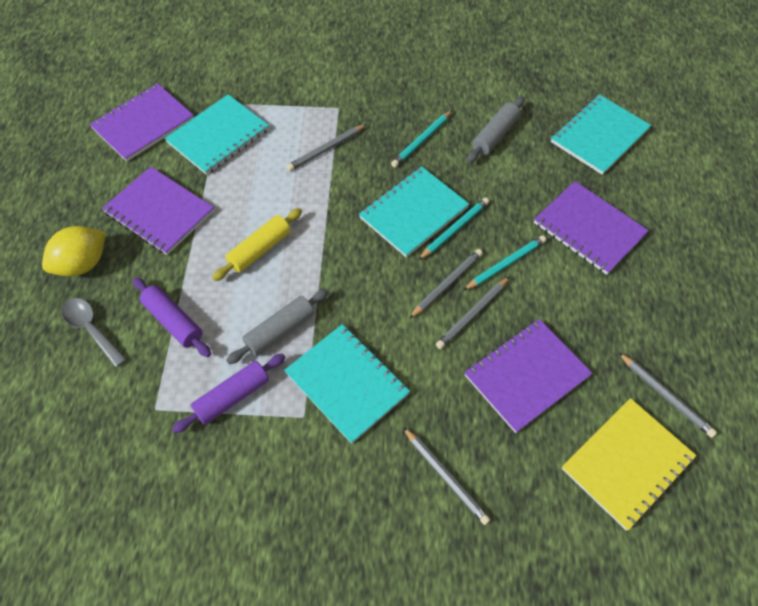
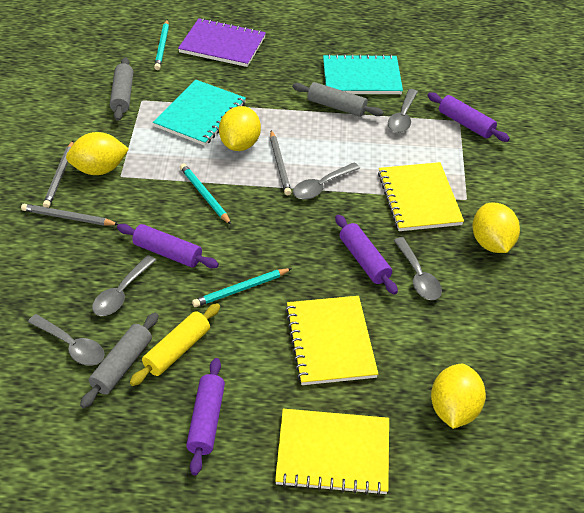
grey pencil: [287,124,367,171] [403,427,490,525] [409,249,483,319] [436,277,509,349] [618,352,717,438] = 5 -> [21,204,118,226] [43,141,74,208] [270,130,291,195] = 3
grey rolling pin: [226,289,329,364] [467,96,525,163] = 2 -> [80,313,158,408] [110,57,133,121] [292,82,384,117] = 3
grey spoon: [61,298,127,367] = 1 -> [28,314,105,366] [92,255,156,316] [293,163,360,200] [388,89,418,133] [393,237,442,300] = 5
purple notebook: [90,83,194,162] [102,167,214,255] [464,319,593,433] [534,181,649,275] = 4 -> [178,18,266,67] = 1
purple rolling pin: [133,277,211,357] [172,353,286,433] = 2 -> [117,224,219,268] [186,358,225,475] [335,215,398,295] [427,92,510,142] = 4
turquoise notebook: [164,94,269,175] [284,324,410,444] [359,166,469,257] [551,94,651,175] = 4 -> [153,80,246,146] [323,54,403,94] = 2
yellow lemon: [42,226,106,277] = 1 -> [66,132,129,175] [219,106,261,151] [431,364,486,429] [472,203,520,253] = 4
yellow notebook: [562,398,697,531] = 1 -> [275,409,389,496] [285,296,378,385] [378,162,464,231] = 3

